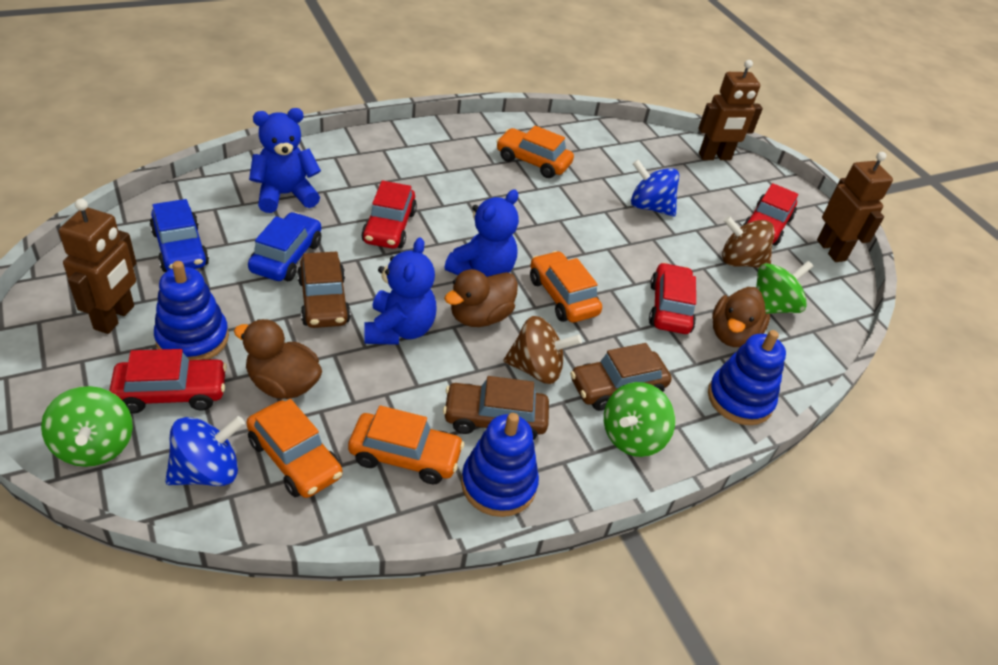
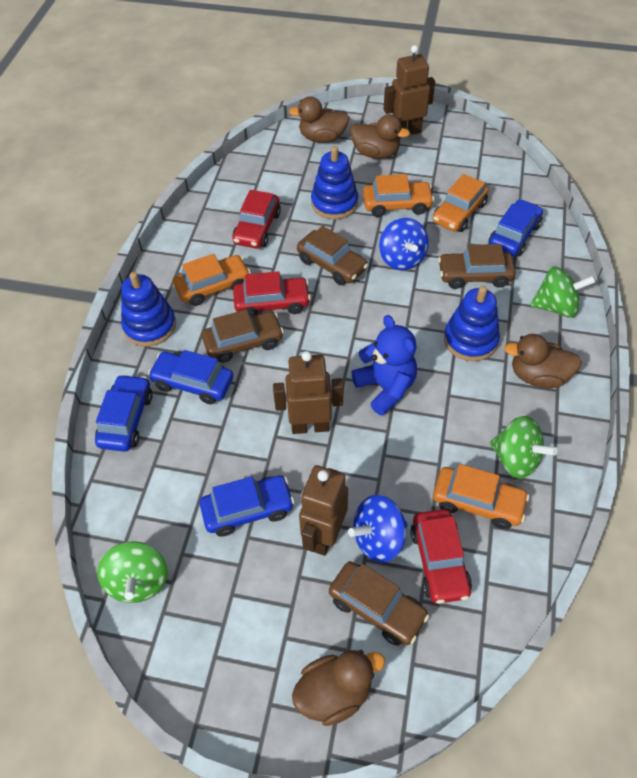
blue car: [150,199,209,272] [248,212,321,281] = 2 -> [95,374,153,452] [148,350,233,404] [200,475,295,537] [488,199,543,256] = 4
blue teddy bear: [249,108,321,213] [364,237,437,345] [445,190,519,277] = 3 -> [352,315,417,416] = 1
brown car: [297,252,351,328] [443,376,549,440] [570,343,672,411] = 3 -> [202,309,284,363] [297,226,368,285] [329,561,429,646] [438,244,516,289] = 4
brown duck: [234,319,322,399] [444,269,518,327] [712,287,770,347] = 3 -> [289,96,350,143] [292,650,385,726] [350,114,410,159] [504,334,582,389] = 4
brown spinning top: [504,316,582,384] [722,216,775,268] = 2 -> none = 0
red car: [109,349,227,413] [361,180,417,249] [649,262,696,334] [743,183,798,246] = 4 -> [232,190,281,249] [233,271,311,316] [410,509,472,604] = 3

